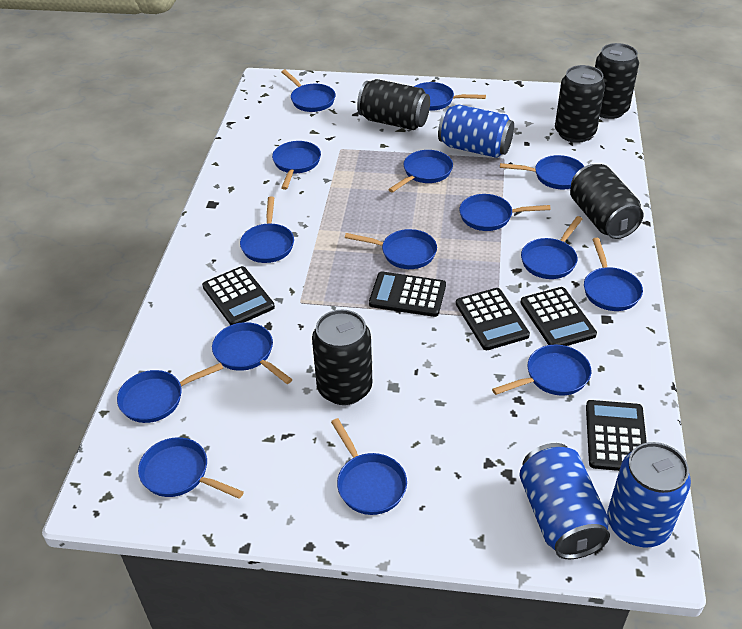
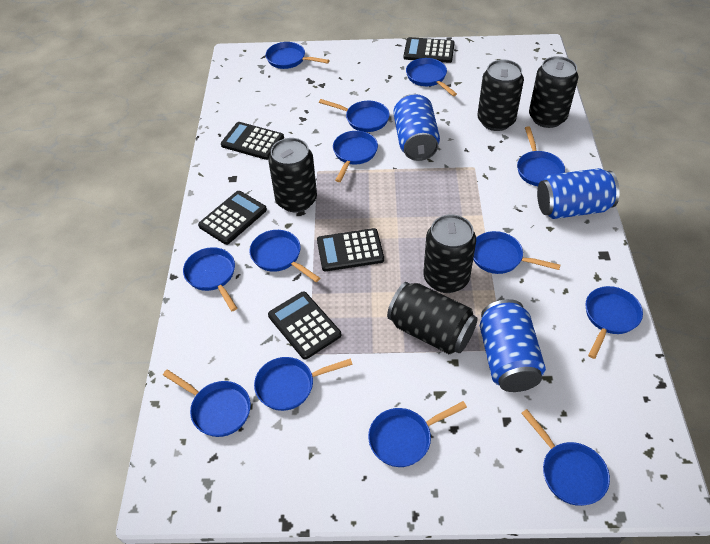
blue pan: [117,363,223,423] [138,437,244,499] [212,322,293,384] [240,197,294,263] [272,141,321,190] [281,70,335,112] [331,418,407,515] [345,229,437,269] [388,150,453,193] [414,82,486,111] [459,194,551,231] [492,345,591,396] [500,155,585,189] [521,216,583,279] [584,238,643,311] = 15 -> [163,370,251,437] [183,247,237,311] [249,230,320,282] [254,357,353,411] [266,42,329,69] [319,99,390,132] [333,131,378,182] [368,401,467,467] [406,58,457,96] [473,231,560,274] [517,126,565,186] [521,409,610,506] [585,286,643,359] = 13

